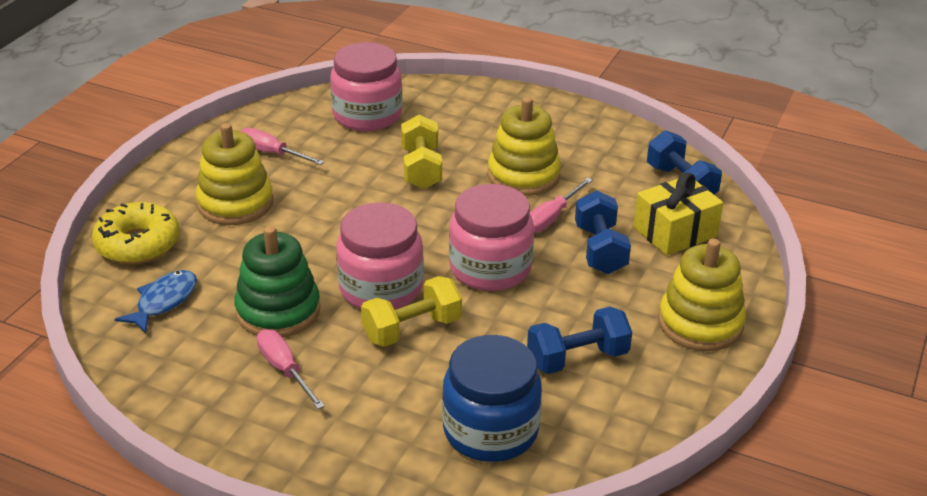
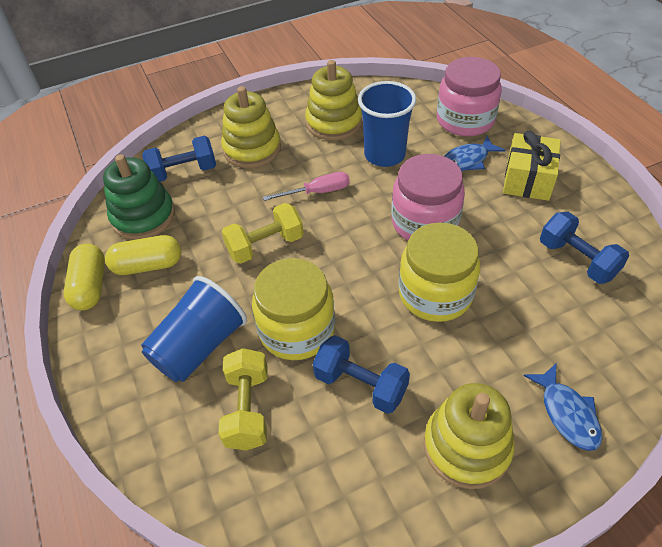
blue cup: none = 0 -> [141,276,247,382] [358,81,416,167] = 2
blue fish: [115,270,197,334] = 1 -> [444,136,505,171] [523,363,602,451] = 2
blue jar: [442,335,542,462] = 1 -> none = 0
pink jar: [330,42,402,131] [336,202,424,310] [449,184,534,291] = 3 -> [391,154,465,240] [437,57,502,136] = 2
pink screwdriver: [241,128,324,165] [257,329,325,409] [530,178,593,233] = 3 -> [263,172,350,201] = 1
yellow capsule: none = 0 -> [64,244,105,310] [105,235,181,275] = 2
yellow donut: [92,202,180,264] = 1 -> none = 0
yellow jar: none = 0 -> [252,258,335,360] [399,222,480,322] = 2

